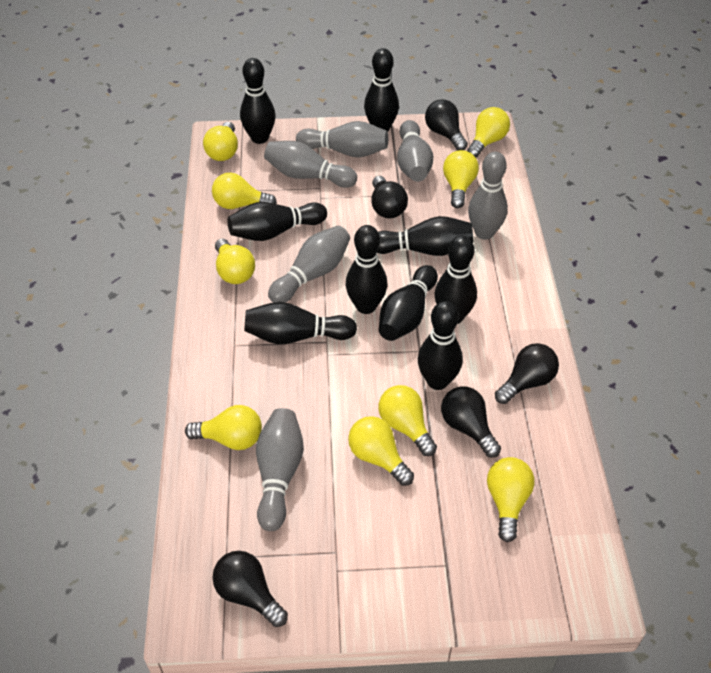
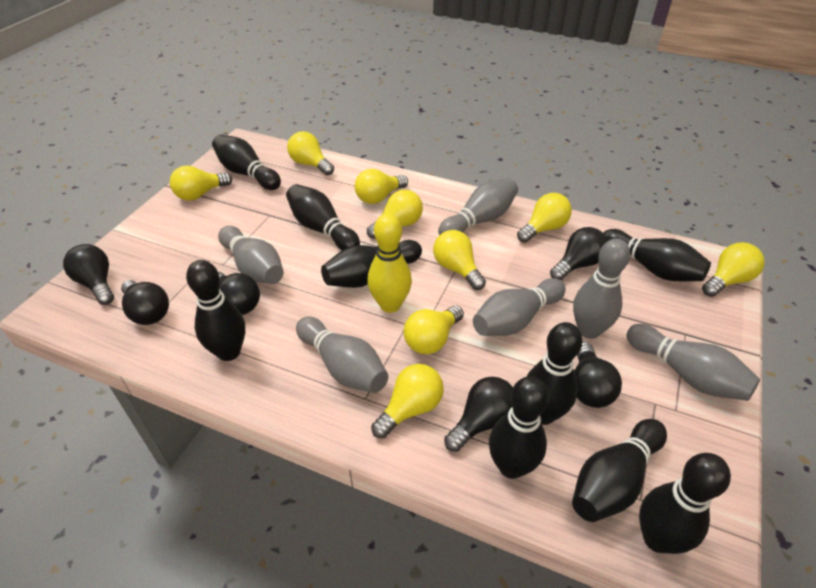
black light bulb: [212,551,288,627] [371,176,408,218] [425,99,468,150] [441,386,501,458] [495,343,559,404] = 5 -> [63,244,114,305] [121,280,169,325] [218,272,260,315] [444,377,513,452] [550,227,607,280] [574,342,622,408] = 6
yellow bowling pin: none = 0 -> [367,214,412,313] = 1

